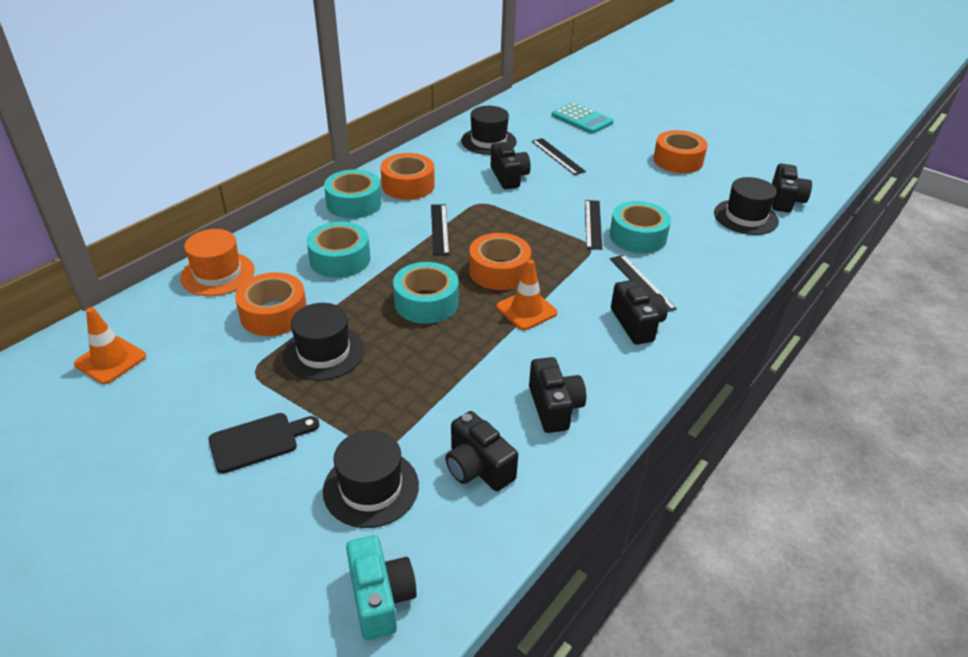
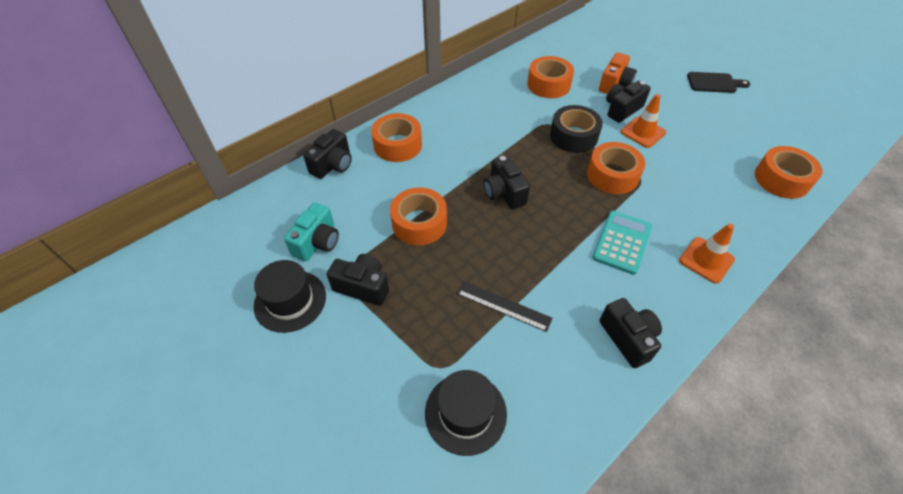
black hat: [283,303,364,380] [323,430,419,528] [461,106,516,155] [714,177,779,235] = 4 -> [254,260,326,333] [425,370,507,456] = 2
black ruler: [431,204,449,255] [532,138,586,175] [585,200,602,250] [610,255,677,312] = 4 -> [457,281,552,332] = 1
black tape: none = 0 -> [550,105,603,153] = 1
orange camera: none = 0 -> [599,52,637,94] = 1
orange hat: [180,229,255,296] = 1 -> none = 0
orange tape: [235,272,307,336] [381,153,435,200] [469,233,531,290] [653,130,708,173] = 4 -> [371,113,422,162] [390,187,447,245] [527,56,574,98] [587,142,645,194] [755,146,823,199] = 5
turquoise tape: [306,222,370,278] [324,170,382,219] [393,262,459,324] [610,201,671,253] = 4 -> none = 0

